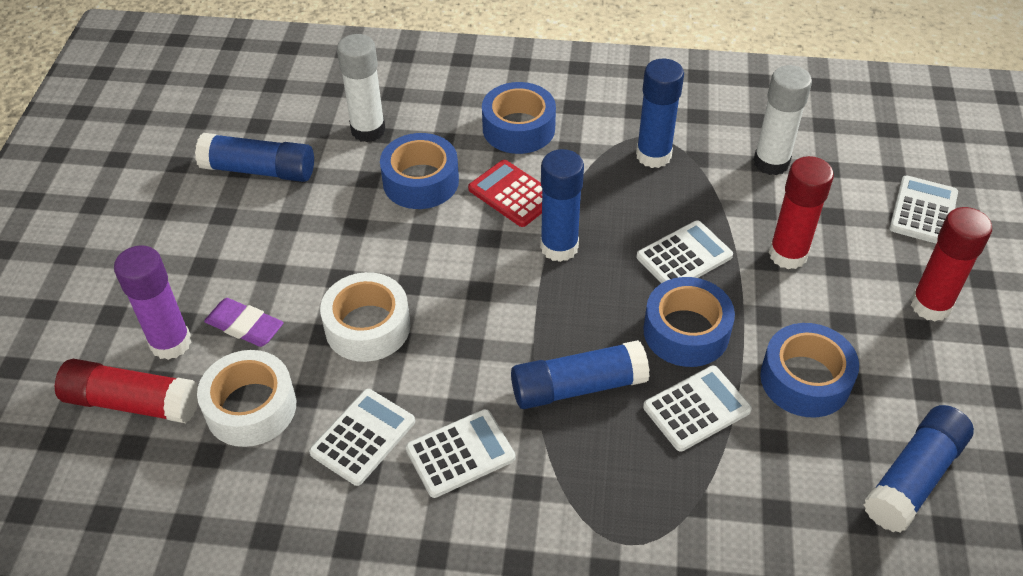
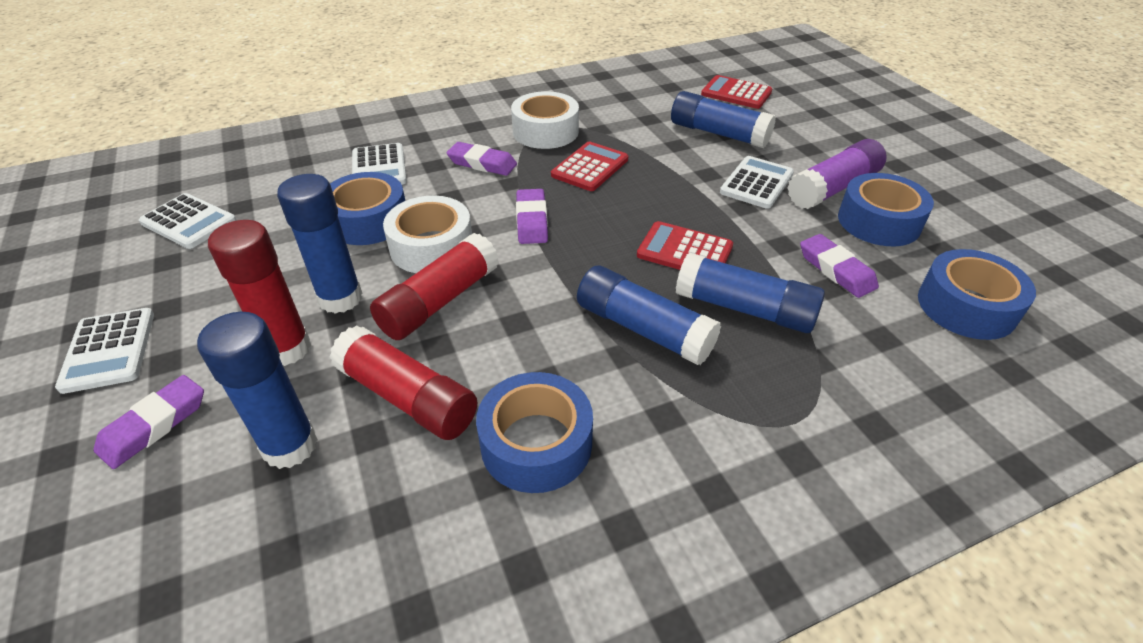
purple eraser: [204,298,284,347] = 1 -> [94,375,204,469] [446,142,517,176] [516,189,548,244] [800,234,879,298] = 4
red calculator: [468,160,542,227] = 1 -> [551,141,628,191] [637,221,733,270] [701,75,772,109] = 3
white calculator: [309,389,415,486] [406,409,515,498] [636,221,733,283] [643,366,752,452] [889,176,958,243] = 5 -> [55,308,154,394] [139,193,237,249] [352,143,407,185] [720,156,794,209] = 4
white glue stick: [337,34,386,142] [753,65,812,175] = 2 -> none = 0

